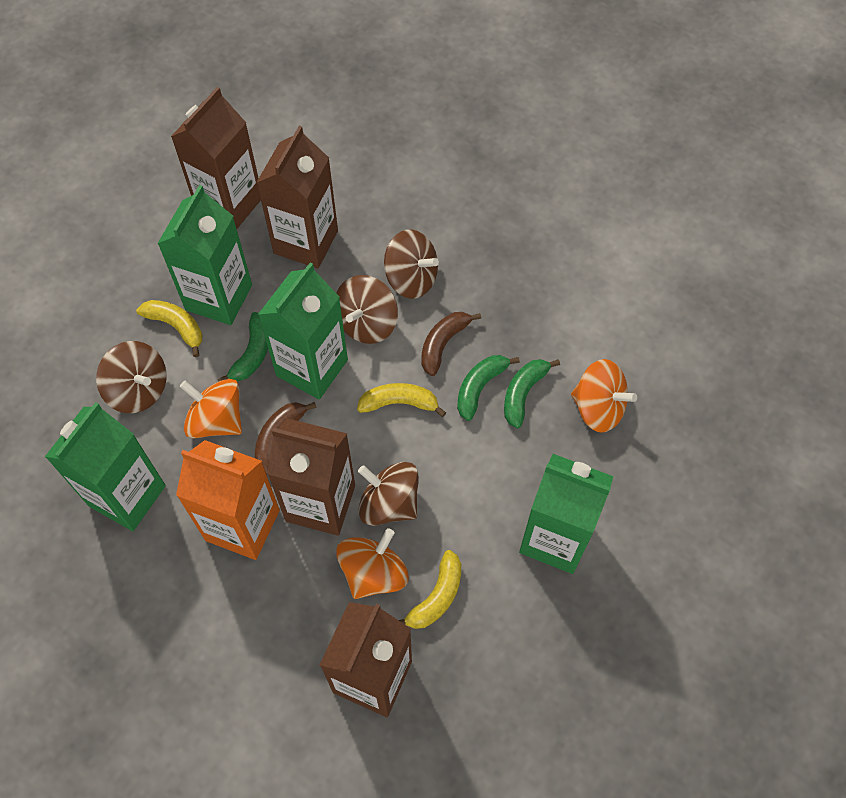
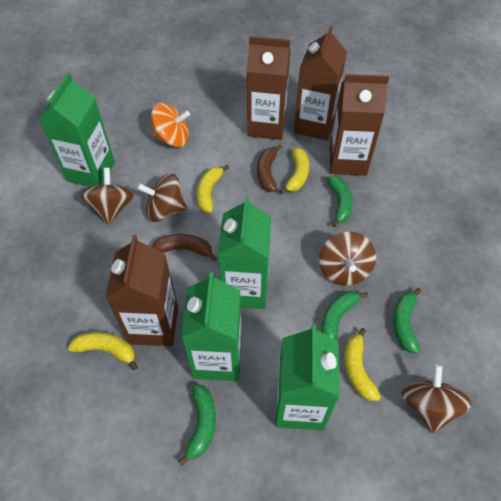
green banana: [218,312,268,381] [457,355,520,421] [504,359,560,428] = 3 -> [178,384,216,466] [321,291,368,340] [326,175,353,227] [393,288,422,354] = 4
orange carton: [176,440,280,560] = 1 -> none = 0
orange spinning top: [180,379,242,438] [336,528,409,599] [571,359,637,433] = 3 -> [151,103,190,147] = 1
yellow banana: [136,300,202,357] [357,383,446,417] [399,550,461,629] = 3 -> [68,332,138,370] [197,165,229,213] [280,148,309,194] [344,328,381,401] = 4

